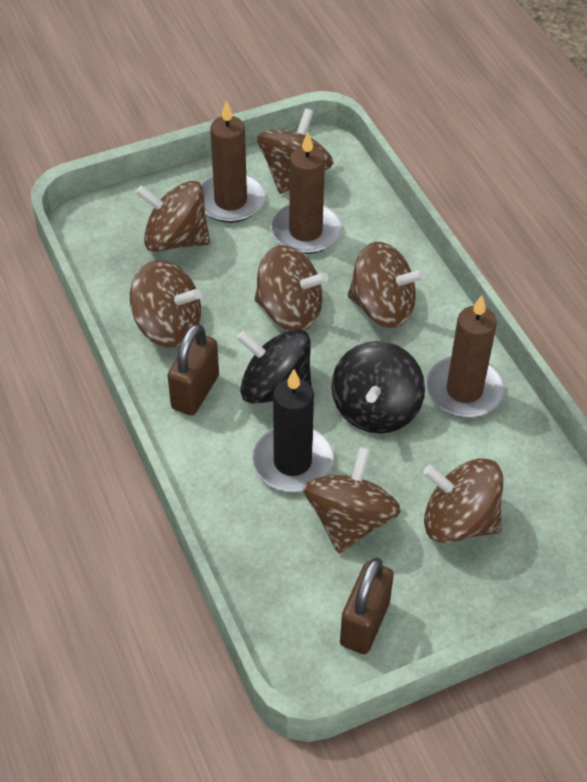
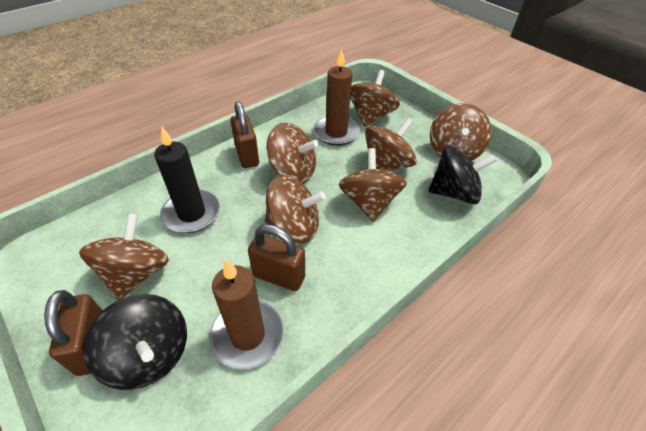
brown candle: [201,100,266,223] [270,132,342,254] [426,295,505,418] = 3 -> [209,259,284,370] [313,49,360,146] = 2
brown padlock: [168,324,219,415] [340,558,394,654] = 2 -> [44,290,103,376] [230,101,259,168] [248,224,305,291] = 3

